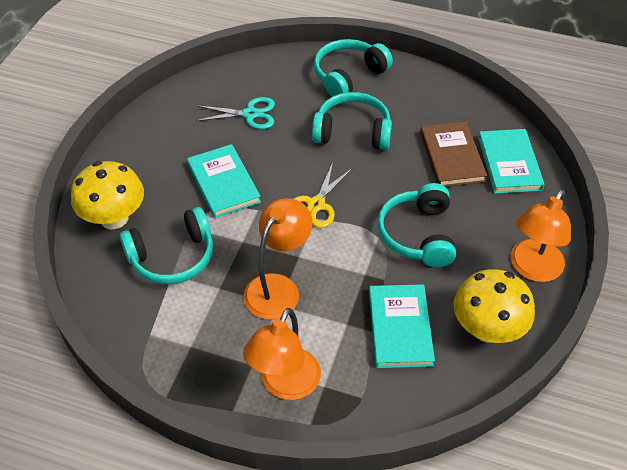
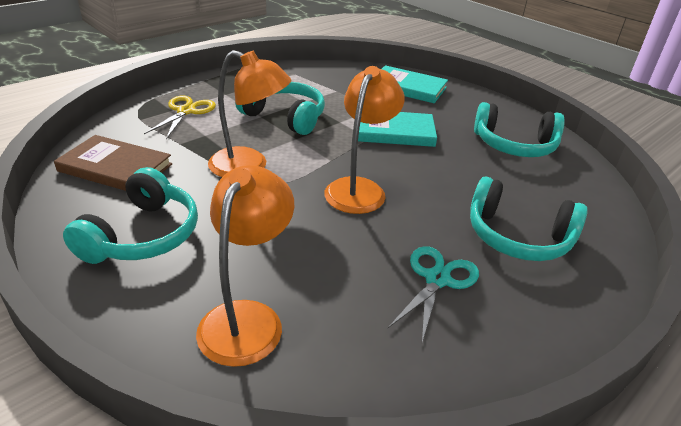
turquoise book: [187,144,261,218] [369,284,435,368] [478,129,545,194] = 3 -> [358,112,437,147] [382,65,448,103] = 2
yellow mushroom: [71,161,144,229] [454,269,535,343] = 2 -> none = 0

